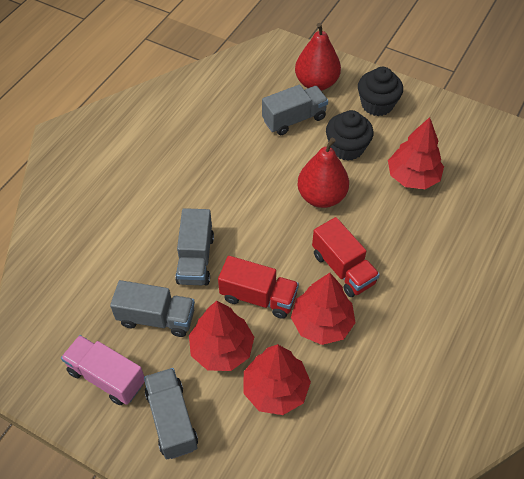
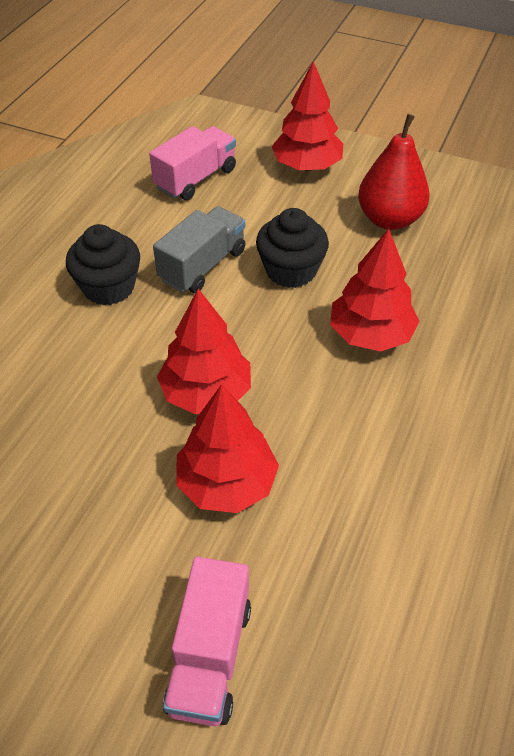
grey truck: [110,280,195,337] [144,368,198,459] [175,208,214,285] [262,85,328,135] = 4 -> [153,206,246,293] = 1
pink truck: [61,335,145,405] = 1 -> [149,126,236,200] [163,557,251,726] = 2
red pear: [295,23,341,91] [297,138,349,208] = 2 -> [358,114,430,230] = 1
red truck: [218,256,299,319] [312,217,380,297] = 2 -> none = 0

